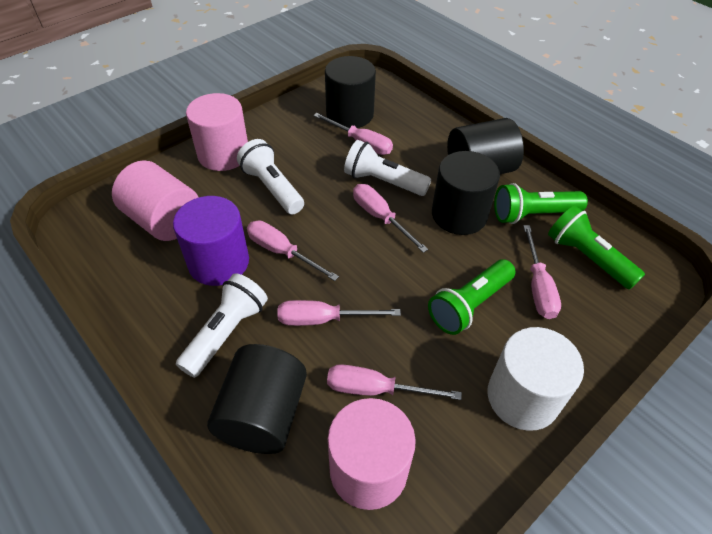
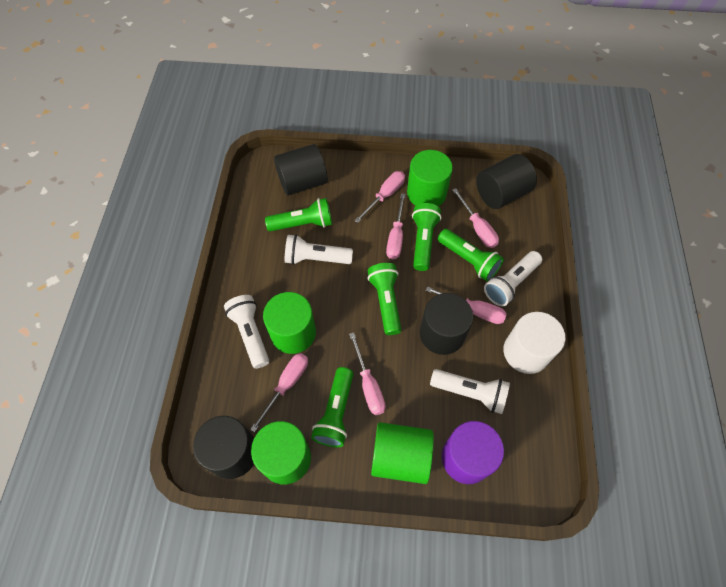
green cylinder: none = 0 -> [251,421,311,485] [263,292,316,354] [371,422,434,484] [407,150,453,206] = 4
green flashlight: [428,259,515,335] [494,183,588,224] [548,206,645,289] = 3 -> [265,198,332,231] [311,367,353,447] [368,263,401,335] [412,203,442,271] [438,229,504,281] = 5
pink cylinder: [112,160,199,241] [186,93,248,171] [328,398,416,510] = 3 -> none = 0
white flashlight: [176,273,268,378] [237,139,304,214] [344,140,431,196] = 3 -> [224,295,269,369] [285,234,353,265] [430,369,510,414] [484,251,542,306] = 4

